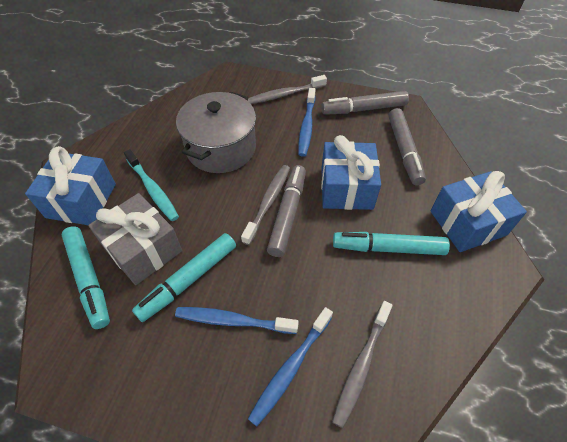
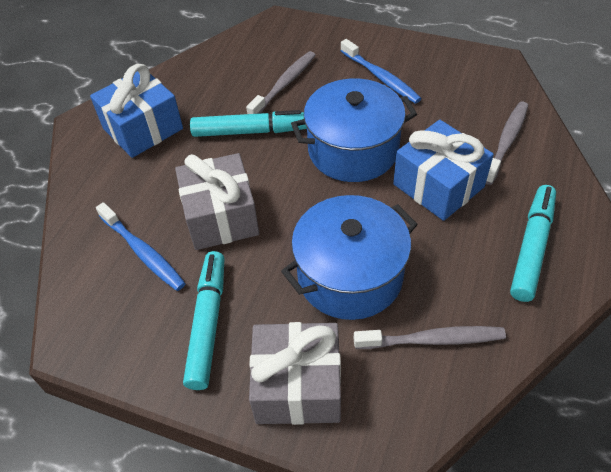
blue gift: [25,146,116,225] [321,135,381,210] [431,171,527,252] = 3 -> [90,64,183,158] [393,120,494,221] = 2
blue pot: none = 0 -> [281,195,418,320] [291,78,417,182] = 2
blue toothbrush: [175,307,299,334] [248,307,333,426] [298,88,316,157] = 3 -> [96,202,186,291] [340,39,422,104] = 2
grey gift: [88,193,182,285] = 1 -> [175,153,259,250] [249,322,341,425] = 2
grey marker: [267,165,306,257] [321,91,409,115] [388,108,426,186] = 3 -> none = 0
grey pot: [176,92,256,173] = 1 -> none = 0
turquoise toothbrush: [124,149,179,221] = 1 -> none = 0

